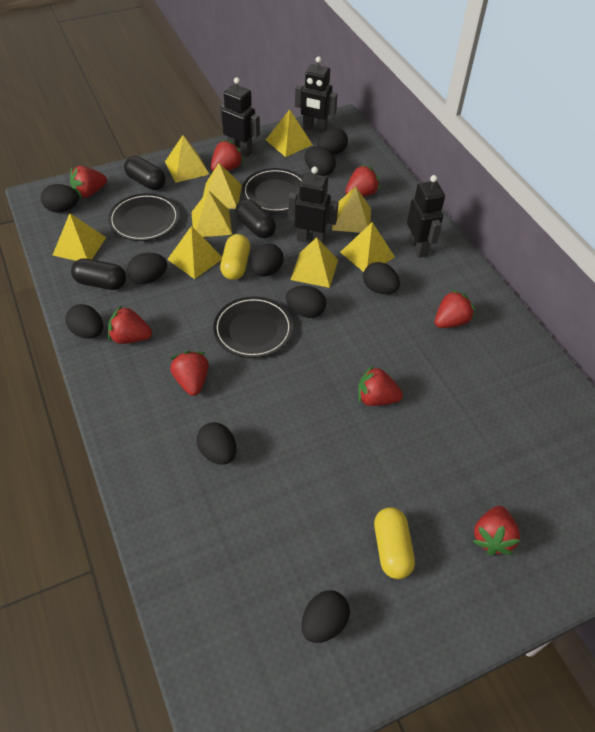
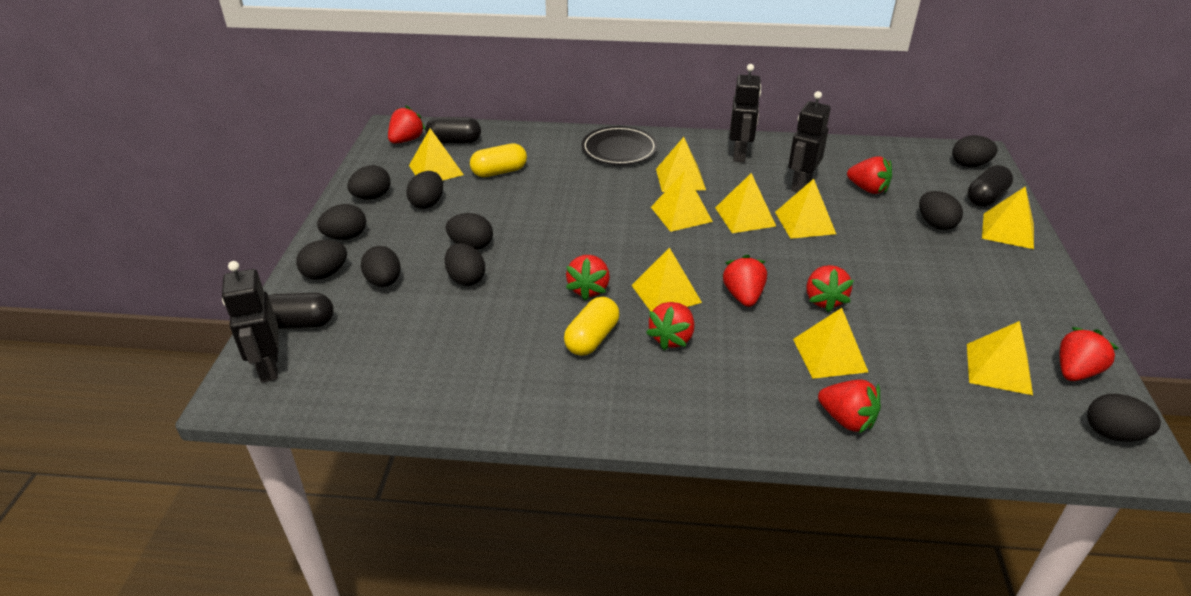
black plate: [108,193,179,241] [213,296,293,358] [242,168,303,212] = 3 -> [581,126,658,165] = 1
black robot: [220,77,260,157] [288,167,339,244] [295,56,338,133] [407,175,445,258] = 4 -> [222,261,278,383] [729,64,761,162] [788,91,830,192] = 3

